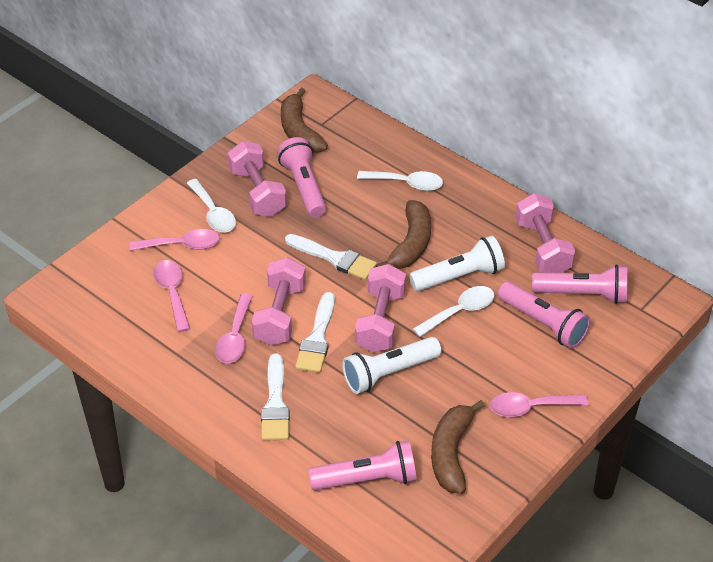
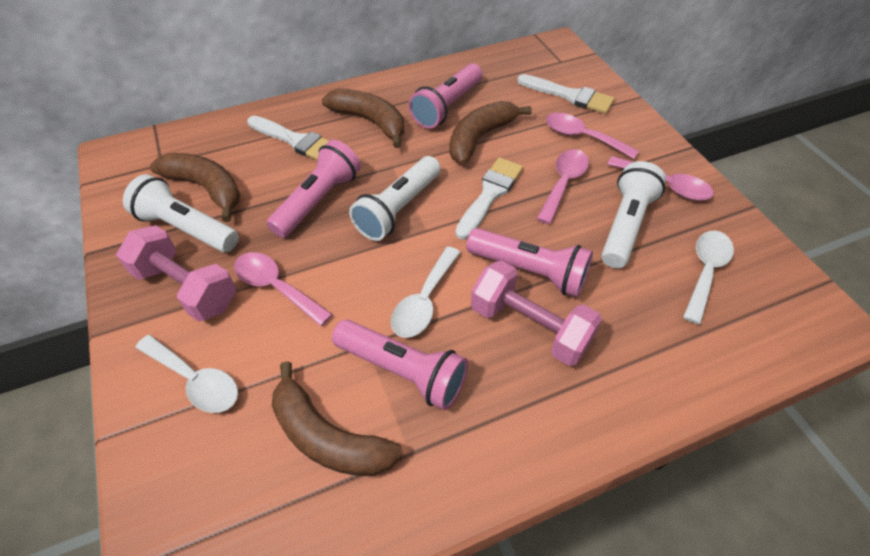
brown banana: [281,88,328,153] [376,200,431,269] [431,400,485,494] = 3 -> [150,153,240,222] [272,361,403,476] [322,88,404,148] [449,101,532,165] = 4
pink dumbbell: [228,141,287,217] [252,257,306,346] [355,264,406,352] [515,193,575,273] = 4 -> [116,225,236,322] [471,260,602,366] = 2
white flashlight: [342,337,441,394] [409,236,505,291] = 2 -> [123,174,239,252] [349,156,441,241] [601,161,666,268] = 3

